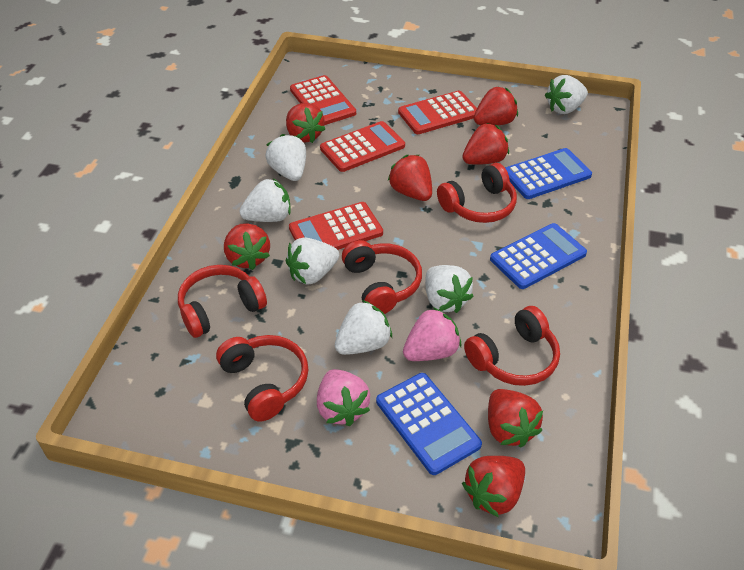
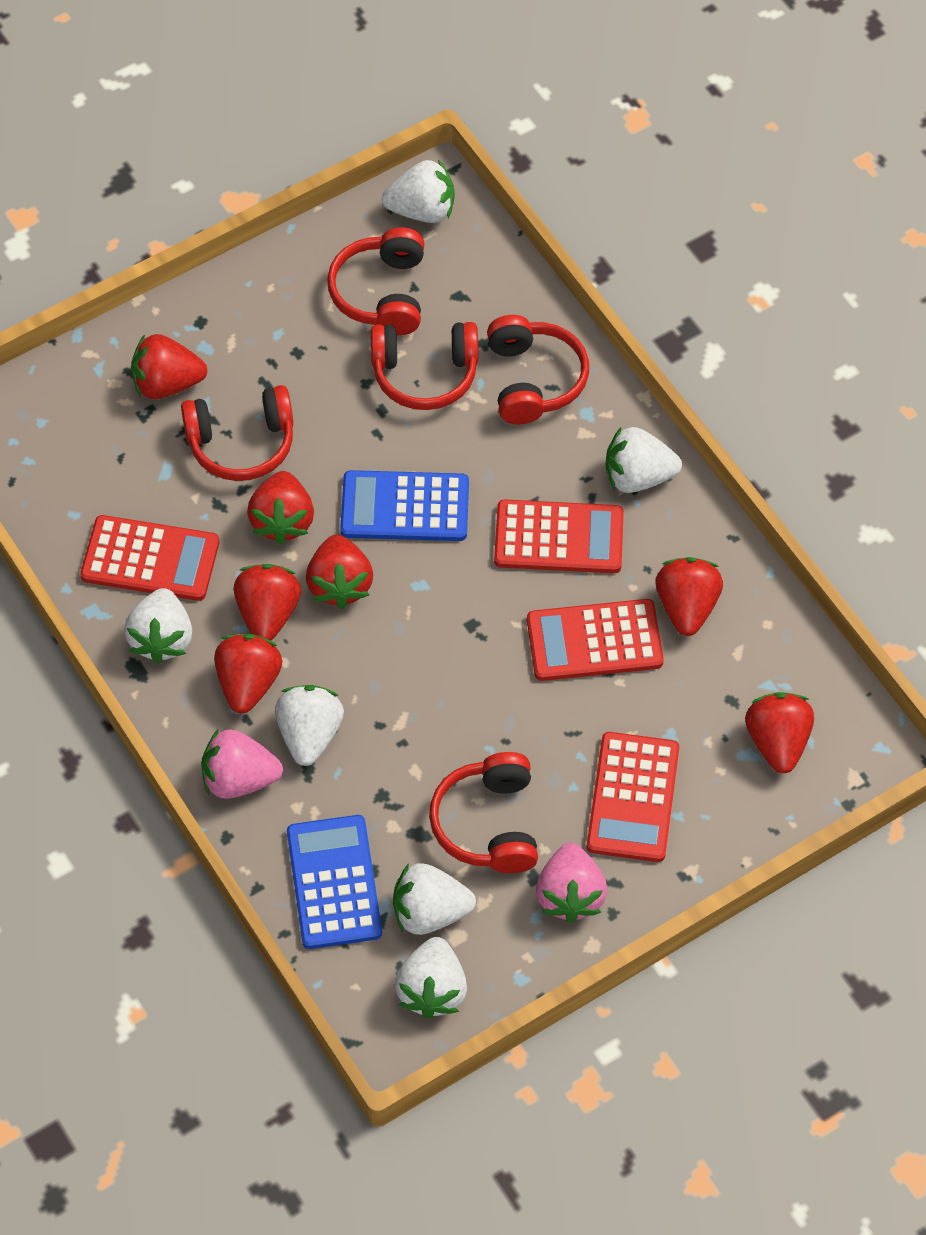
blue calculator: [376,373,482,475] [490,223,587,289] [505,148,592,199] = 3 -> [287,815,382,949] [340,470,469,541] = 2

